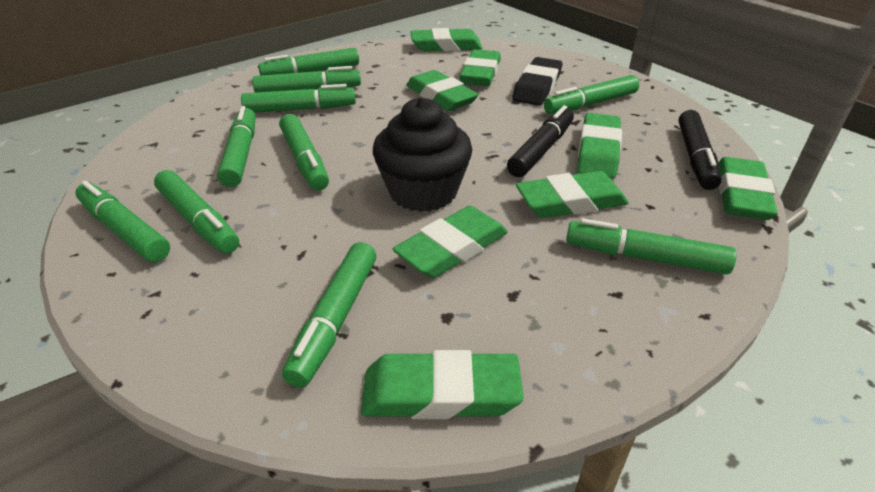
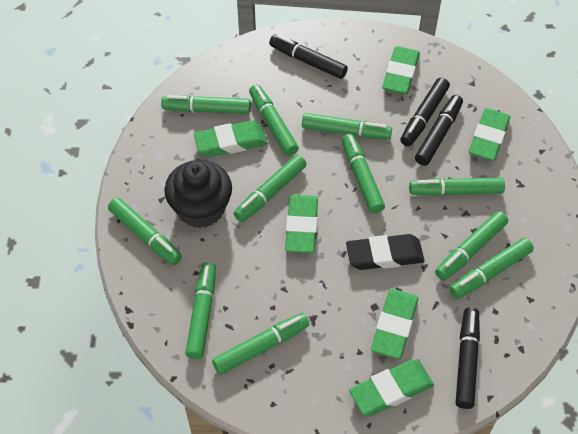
black marker: [507,105,574,177] [678,110,722,190] = 2 -> [269,34,348,79] [400,78,450,146] [415,95,463,166] [456,307,480,409] = 4
green eraser: [361,350,524,419] [393,206,508,278] [407,70,479,111] [411,28,482,51] [459,49,501,86] [516,171,629,218] [577,113,622,179] [718,157,778,220] = 8 -> [194,121,268,157] [285,195,318,253] [349,360,434,416] [371,289,418,359] [382,46,420,94] [469,108,510,161] = 6
green marker: [75,181,170,262] [154,170,239,254] [217,106,255,187] [241,84,356,113] [252,66,361,93] [258,48,359,76] [279,114,329,191] [282,242,376,388] [544,75,639,114] [566,218,736,275] = 10 -> [108,198,182,265] [161,95,250,114] [185,262,216,359] [212,313,309,375] [234,154,307,222] [249,84,299,156] [302,113,392,140] [342,134,385,214] [409,177,505,196] [435,211,508,280] [449,238,534,299] = 11

